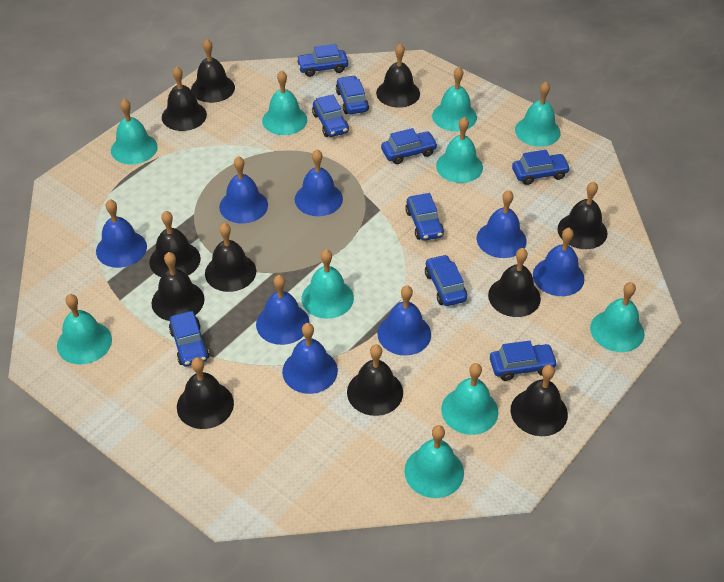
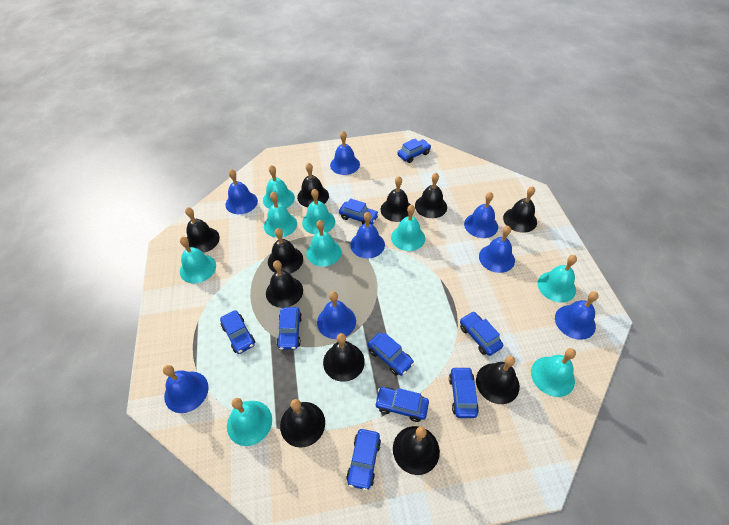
turquoise bell: [57,294,112,365] [111,99,158,164] [262,70,307,135] [301,249,354,319] [404,425,464,498] [432,67,477,131] [436,117,483,183] [441,363,498,435] [515,82,561,147] [590,282,644,352] = 10 -> [180,237,216,283] [227,398,272,446] [263,165,295,209] [264,192,297,238] [302,189,335,234] [307,220,341,267] [391,205,425,251] [531,348,576,397] [538,255,577,303] = 9

